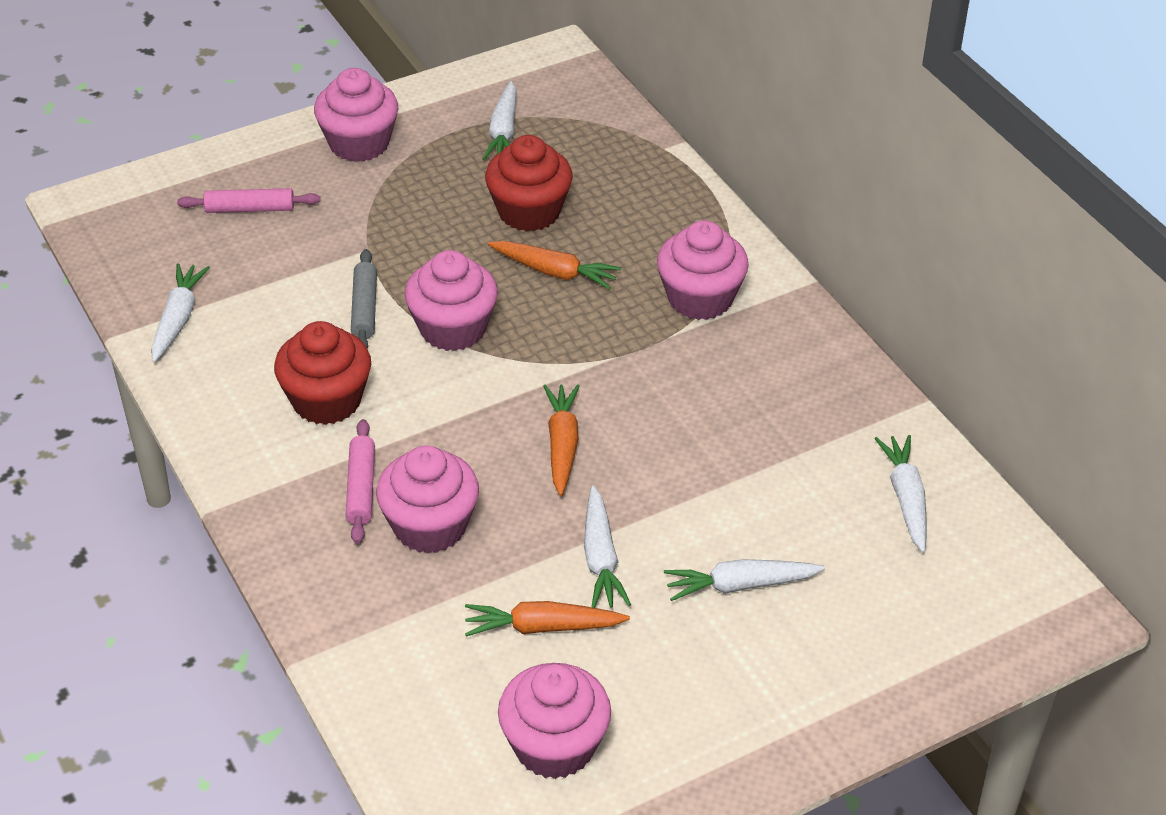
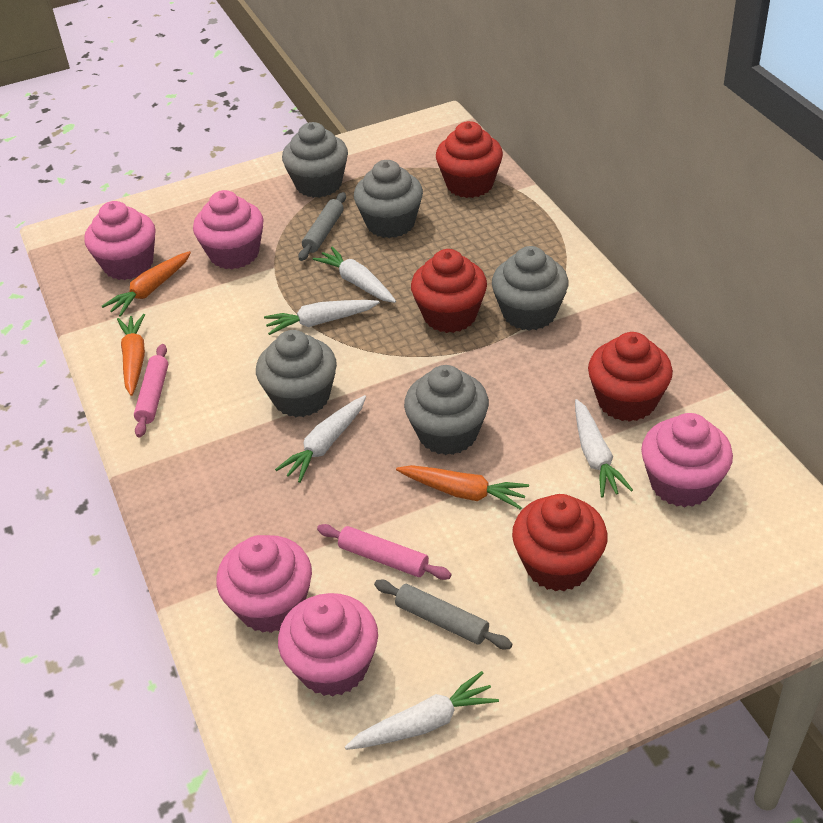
grey cupcake: none = 0 -> [256,330,337,417] [282,122,348,198] [354,160,423,238] [404,365,489,455] [492,246,569,331] = 5
grey rolling pin: [351,249,377,349] = 1 -> [298,192,346,261] [374,580,512,649] = 2
red cupcake: [274,321,371,425] [485,135,573,232] = 2 -> [411,249,487,333] [436,121,503,198] [512,494,608,591] [588,332,673,422] = 4

